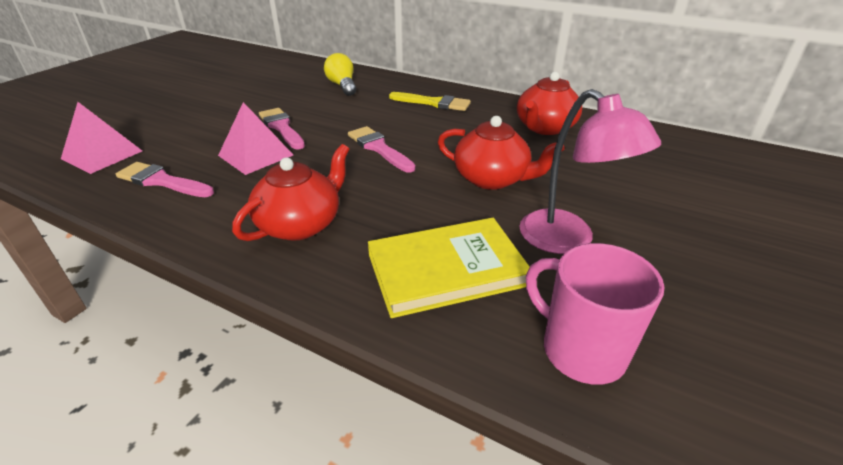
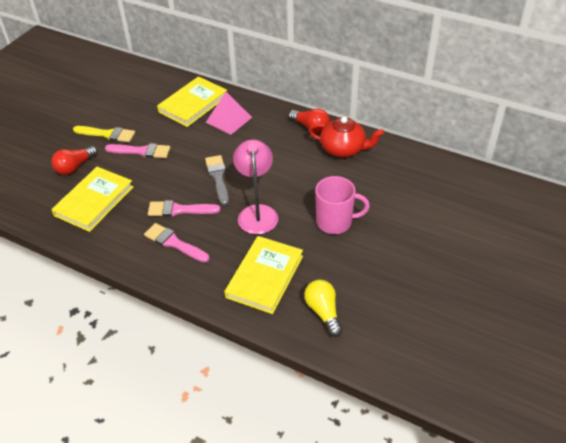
grey brush: none = 0 -> [205,155,229,205] = 1
pink pyramid: [61,102,142,174] [218,102,293,175] = 2 -> [206,92,252,135] = 1
red light bulb: none = 0 -> [51,146,98,175] [289,109,330,133] = 2
red teapot: [232,144,349,241] [438,116,565,190] [517,72,582,135] = 3 -> [308,117,384,157] = 1
yellow book: [368,218,530,318] = 1 -> [51,167,134,232] [157,76,227,127] [224,236,303,314] = 3

